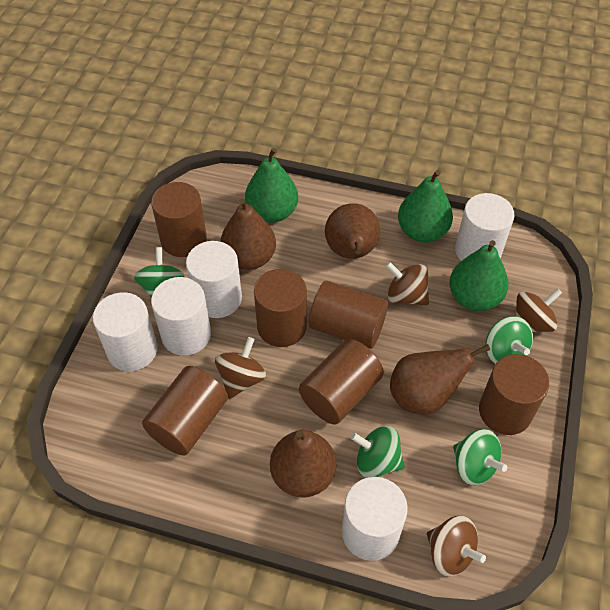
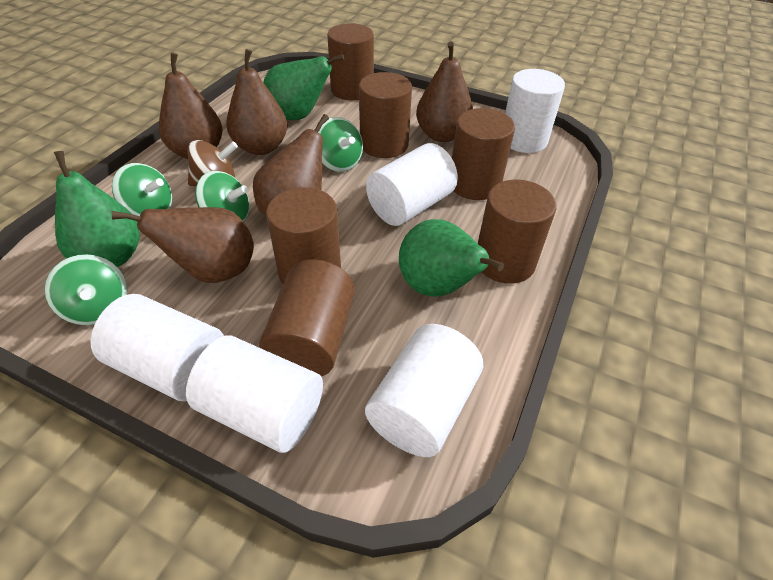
brown pear: [220,198,276,270] [270,430,336,497] [325,203,380,259] [390,344,490,414] = 4 -> [112,207,254,283] [159,52,222,159] [226,49,287,155] [253,114,329,215] [416,41,473,142] = 5
brown spinning top: [215,337,266,399] [386,262,429,305] [427,516,486,577] [515,288,562,332] = 4 -> [188,140,238,186] = 1

